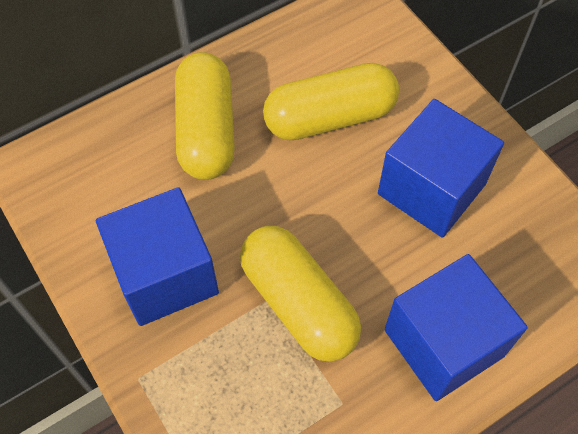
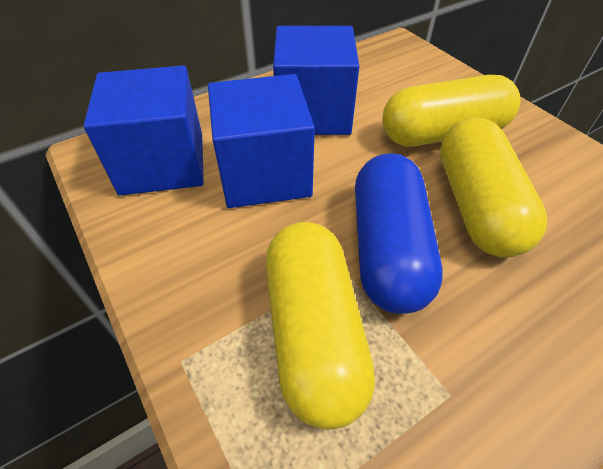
blue capsule: none = 0 -> [355,153,443,314] = 1

